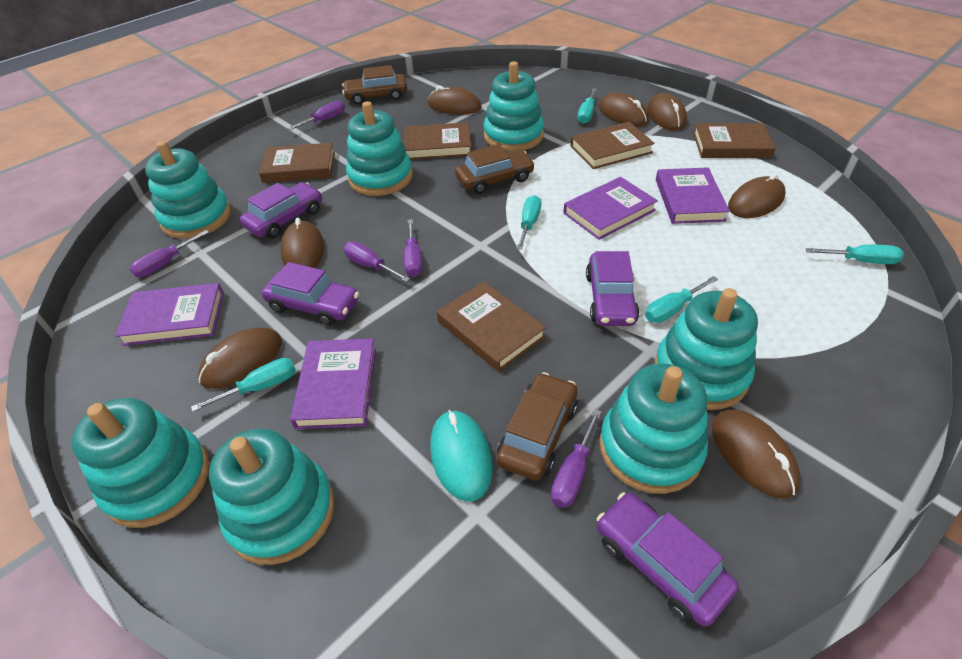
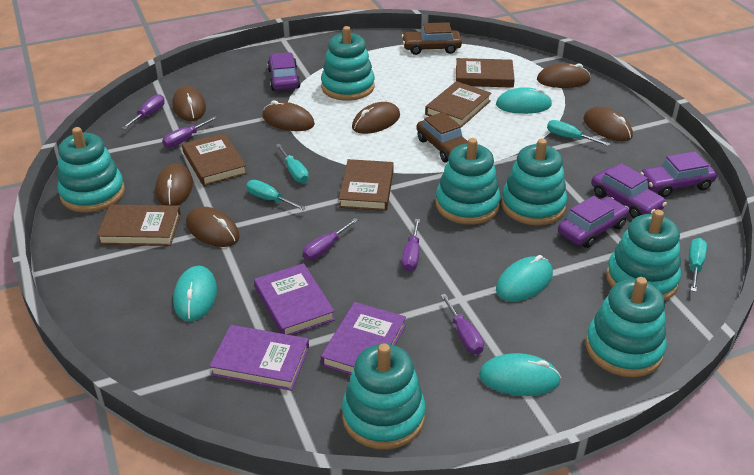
brown car: [342,65,407,105] [455,144,535,194] [496,372,578,481] = 3 -> [402,22,462,55] [416,112,468,163] = 2
purple book: [115,283,224,346] [290,338,376,429] [563,177,658,240] [656,167,730,224] = 4 -> [209,325,309,391] [254,263,335,335] [321,302,406,375] = 3
turquoise mouse: [430,410,493,501] = 1 -> [173,266,217,321] [479,353,561,396] [496,87,552,114] [496,255,553,301] = 4
turquoise screwdriver: [191,358,296,412] [517,195,541,250] [578,88,597,124] [645,276,718,323] [805,245,904,264] = 5 -> [246,180,306,210] [276,144,309,183] [547,120,610,146] [689,238,707,292] = 4

